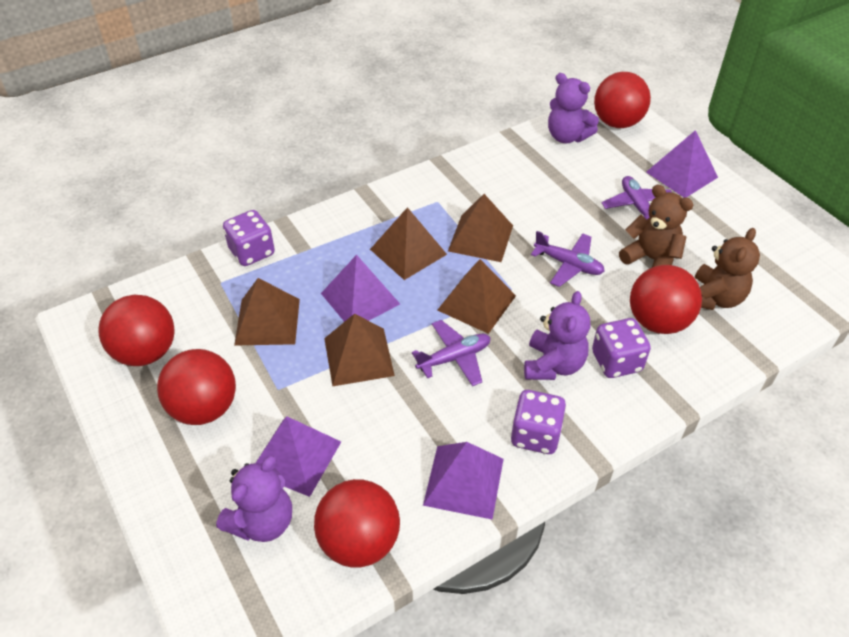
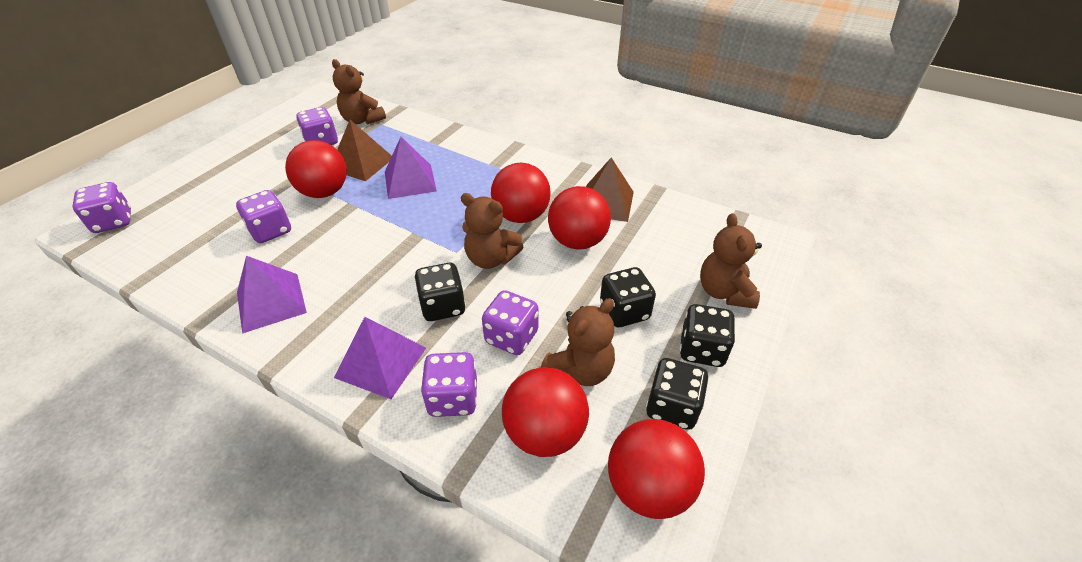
black dice: none = 0 -> [415,263,466,321] [600,267,656,327] [646,358,709,430] [680,304,735,367] = 4
brown pyramid: [234,278,300,346] [324,314,395,386] [370,207,447,280] [437,259,516,334] [448,194,513,262] = 5 -> [337,120,392,181] [586,158,634,222] = 2
brown teddy bear: [619,185,693,267] [695,228,760,310] = 2 -> [332,59,386,125] [461,193,523,269] [541,298,615,386] [700,213,762,309] = 4
purple dice: [223,210,275,266] [510,390,566,454] [592,318,651,378] = 3 -> [72,182,131,233] [236,190,291,243] [296,107,338,145] [421,352,477,417] [482,290,539,355] = 5
purple plane: [412,320,491,386] [531,231,605,287] [602,176,672,219] = 3 -> none = 0
purple pyramid: [256,416,341,497] [321,255,400,322] [423,442,504,520] [646,130,718,197] = 4 -> [237,256,307,334] [334,317,426,399] [385,137,437,199] = 3
purple teddy bear: [216,456,292,542] [524,291,590,380] [548,73,599,143] = 3 -> none = 0

